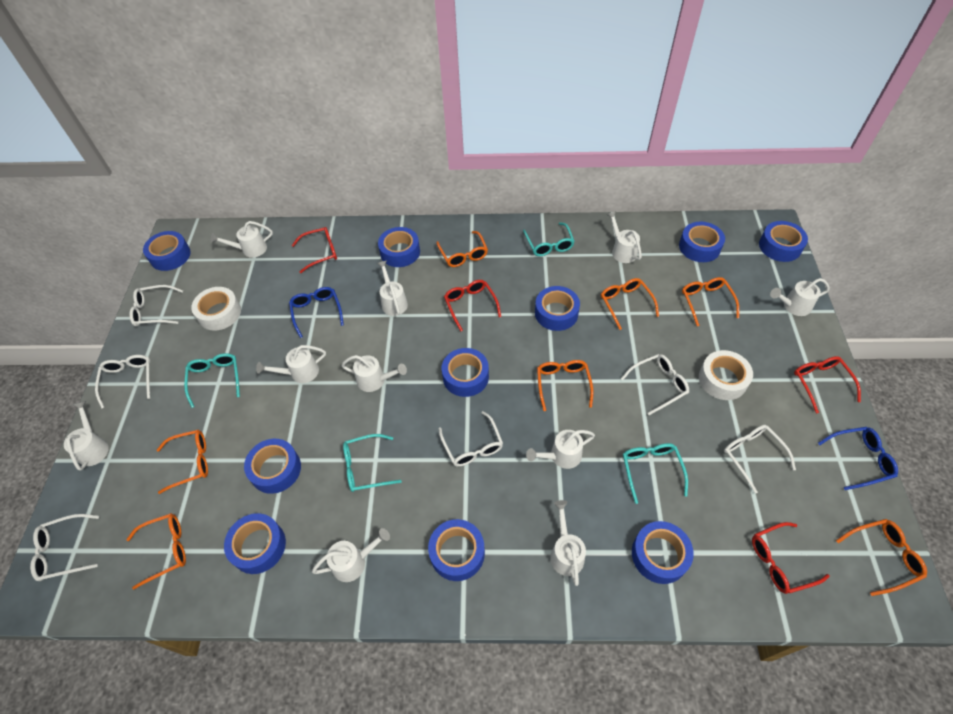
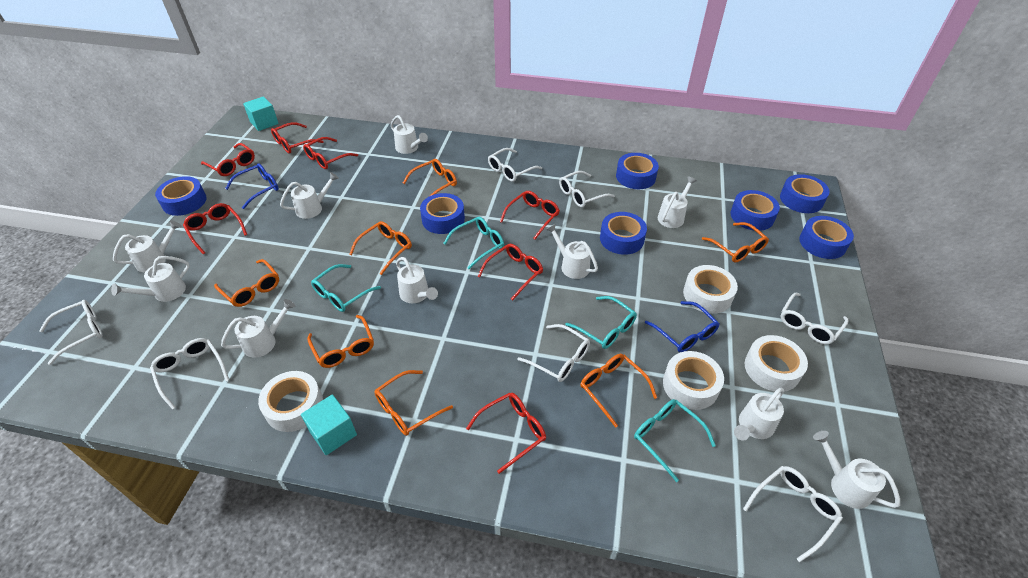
blue tape: [143,231,191,271] [224,513,286,574] [244,439,301,494] [378,227,420,267] [428,519,485,581] [442,348,489,397] [535,286,580,331] [632,521,694,584] [679,222,725,262] [759,221,808,262] = 10 -> [155,176,207,216] [420,193,465,234] [600,212,647,255] [616,153,659,189] [730,190,780,231] [780,174,830,213] [799,216,854,259] = 7
red glasses: [292,227,337,273] [444,280,501,331] [752,522,830,594] [794,356,861,413] = 4 -> [183,203,247,254] [201,143,255,176] [271,122,324,154] [303,137,358,169] [466,393,546,474] [478,244,543,301] [500,191,560,239] = 7
turquoise cube: none = 0 -> [243,96,279,131] [301,394,357,455] = 2
white glasses: [30,514,99,581] [95,355,150,409] [129,285,183,327] [439,411,503,467] [621,354,689,415] [724,425,796,494] = 6 -> [39,300,103,365] [150,338,229,410] [488,148,542,182] [517,324,590,382] [559,171,615,208] [743,466,843,562] [780,293,849,344] = 7
white tape: [191,287,241,331] [699,350,753,400] = 2 -> [258,371,323,432] [663,351,724,410] [683,265,738,314] [745,335,808,392] = 4

